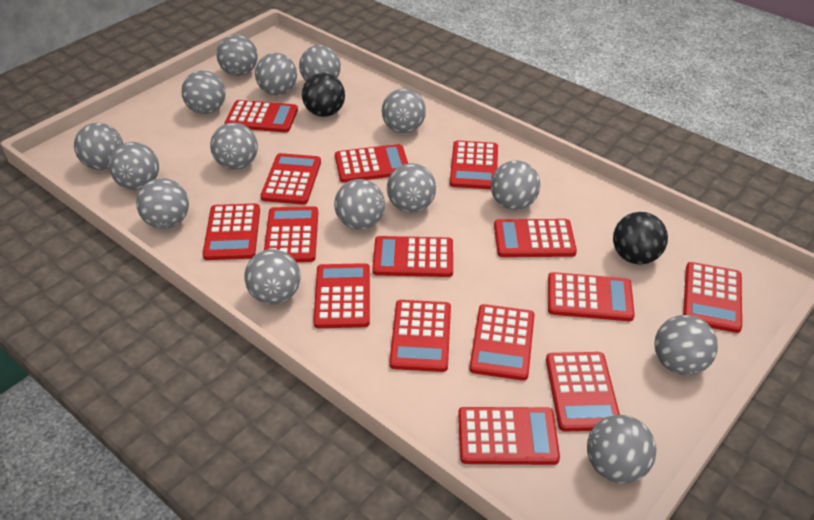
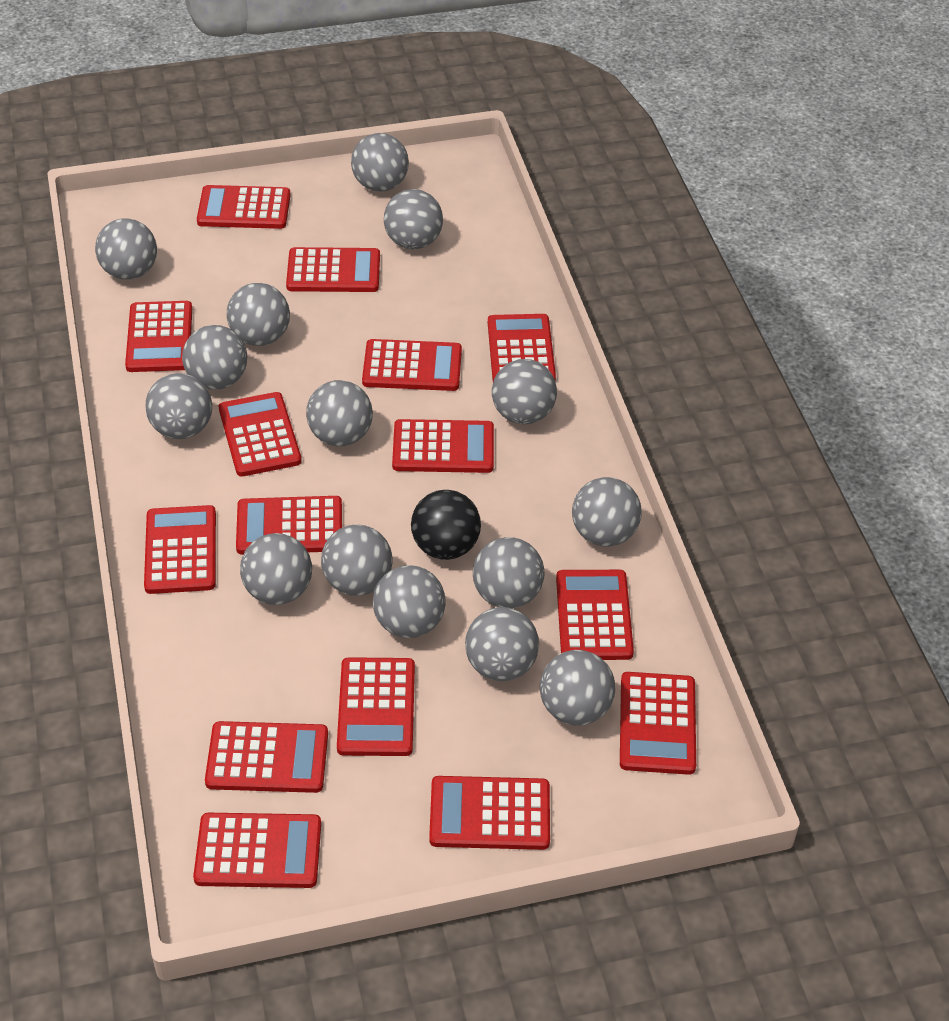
black ball: [302,73,345,117] [613,212,668,265] = 2 -> [411,490,481,560] = 1

